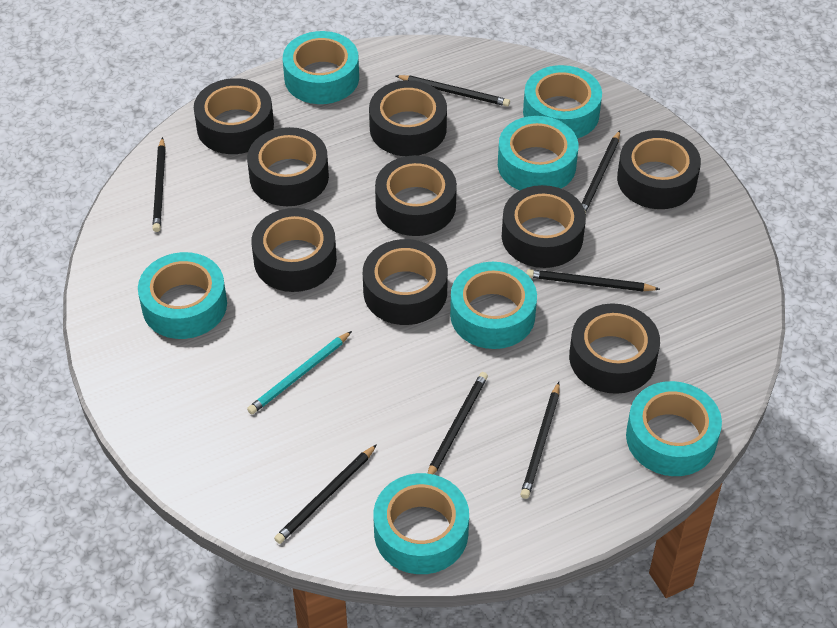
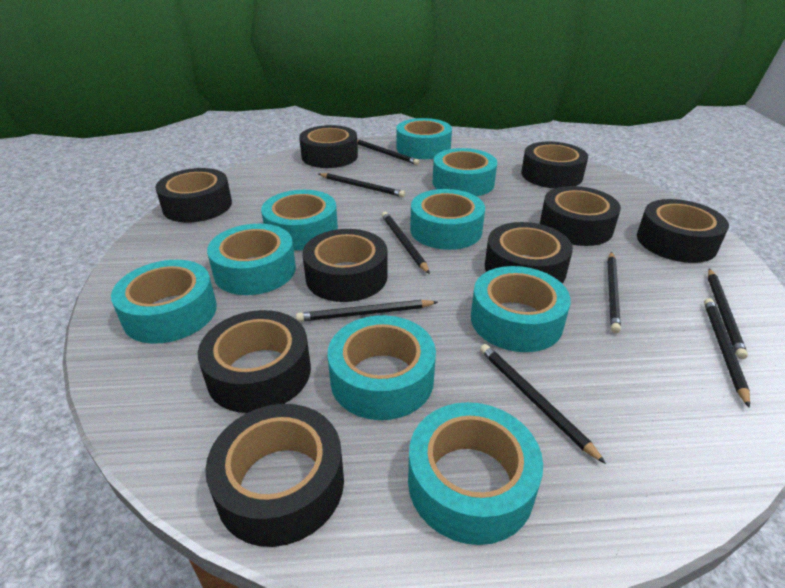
black pencil: [152,137,166,232] [274,444,377,544] [396,75,510,107] [427,372,488,475] [520,382,560,499] [527,269,660,291] [581,130,620,214] = 7 -> [296,300,438,322] [319,173,405,197] [357,140,420,165] [382,212,430,274] [480,344,606,464] [607,252,621,333] [704,298,750,408] [708,268,748,359] = 8
turquoise pencil: [247,331,352,414] = 1 -> none = 0
turquoise tape: [138,252,227,339] [283,31,359,104] [374,473,469,574] [450,262,537,349] [498,116,579,190] [523,65,602,139] [626,381,722,476] = 7 -> [111,260,217,344] [207,224,296,295] [261,190,338,251] [328,315,436,420] [396,118,452,159] [408,402,543,545] [410,189,485,250] [433,148,497,196] [471,266,571,352] = 9

